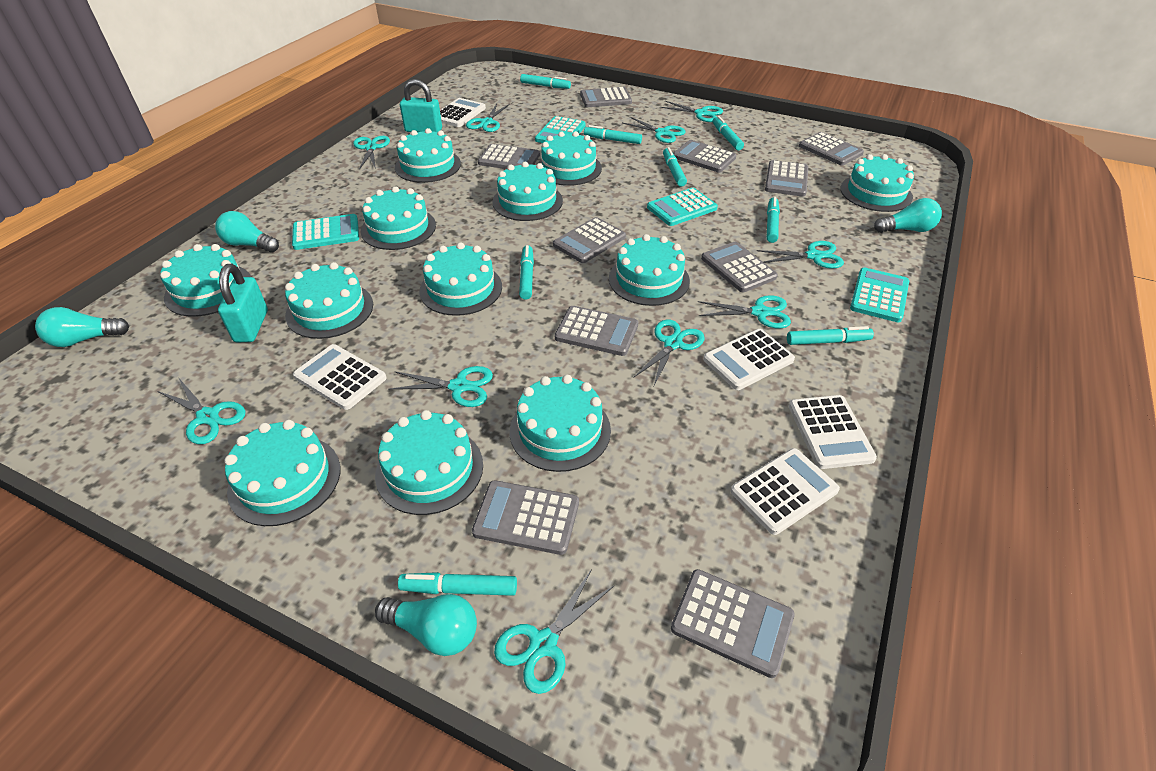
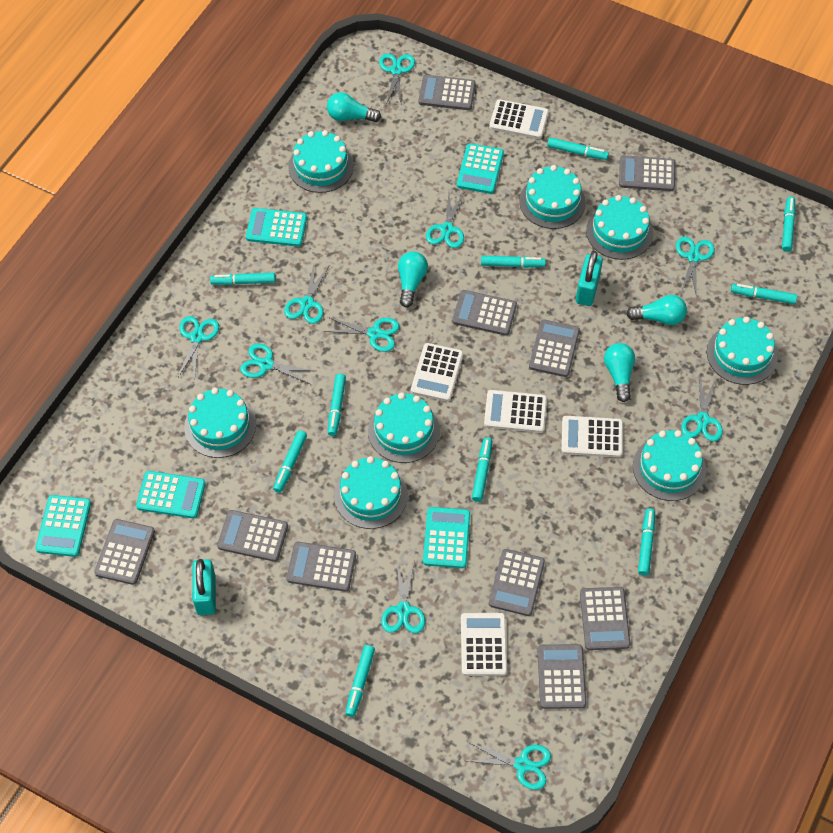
turquoise cake: [160,244,251,317] [224,420,340,526] [285,262,373,339] [361,186,436,250] [375,410,483,515] [395,128,461,183] [419,242,502,316] [492,162,563,221] [510,375,611,472] [537,131,602,186] [609,234,690,306] [840,154,914,212] = 12 -> [184,388,256,458] [288,130,354,193] [334,456,408,529] [368,392,440,463] [520,165,586,229] [586,195,653,260] [633,430,706,501] [707,317,777,385] = 8
turquoise calculator: [292,214,359,250] [535,116,586,143] [647,188,718,226] [850,267,909,322] = 4 -> [35,495,91,557] [136,471,206,518] [246,208,307,247] [423,507,470,568] [457,143,504,194] = 5
turquoise marker: [398,572,517,596] [519,245,534,300] [520,74,571,89] [584,125,642,144] [663,147,687,187] [713,116,744,150] [767,197,780,243] [787,326,874,345] = 8 -> [210,273,276,285] [273,431,307,493] [328,374,346,436] [345,645,375,717] [472,437,492,502] [481,256,546,268] [547,137,609,160] [638,508,655,576] [731,284,797,304] [782,197,795,252] = 10

